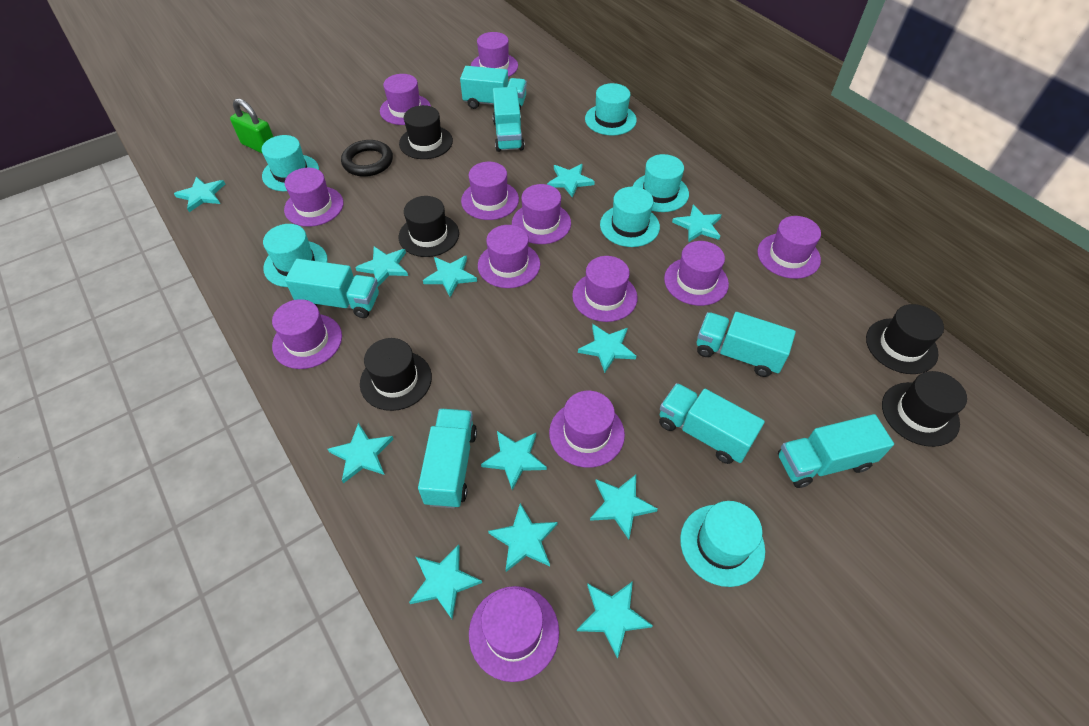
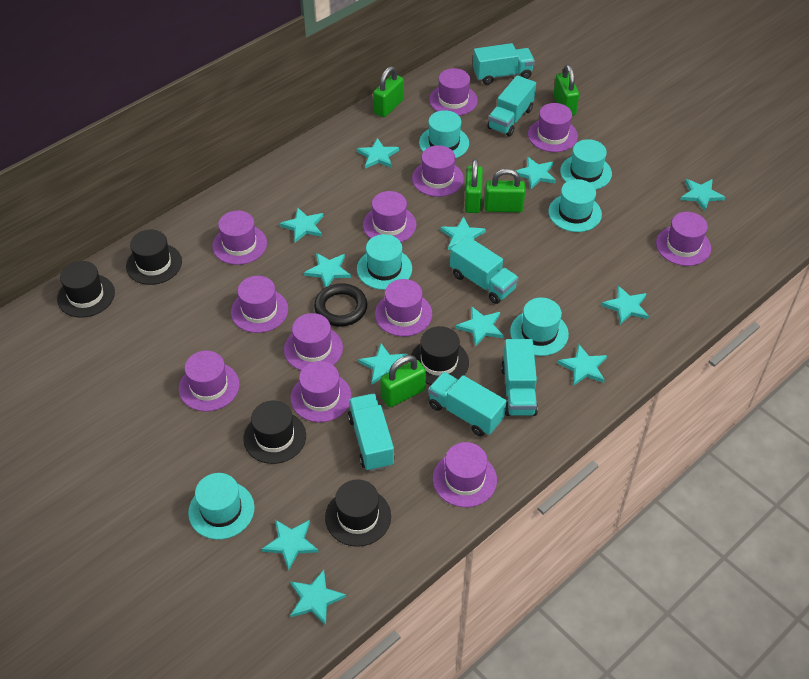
green padlock: [230,98,274,154] = 1 -> [373,66,404,117] [380,355,426,407] [465,159,483,213] [484,169,526,212] [554,65,579,116] = 5
turquoise truck: [285,259,379,318] [418,409,477,508] [460,66,527,110] [493,87,525,152] [659,383,765,464] [697,312,796,377] [778,414,894,488] = 7 -> [348,394,395,471] [428,372,506,436] [450,236,518,304] [473,43,535,85] [487,75,536,136] [501,339,538,416] = 6

